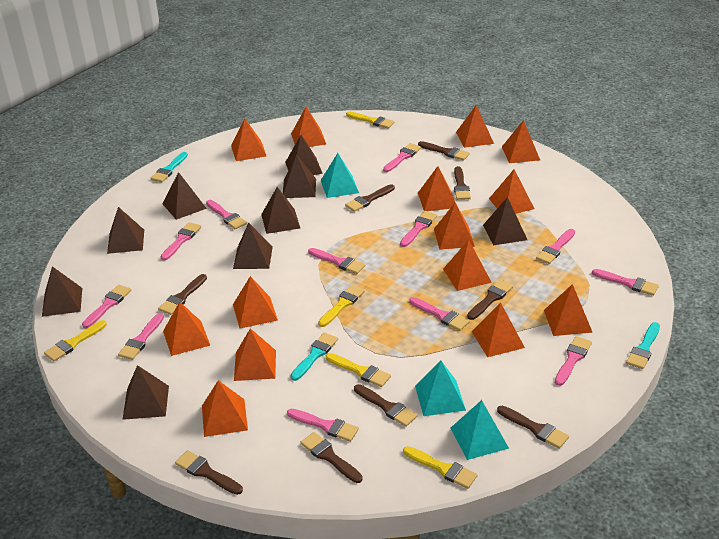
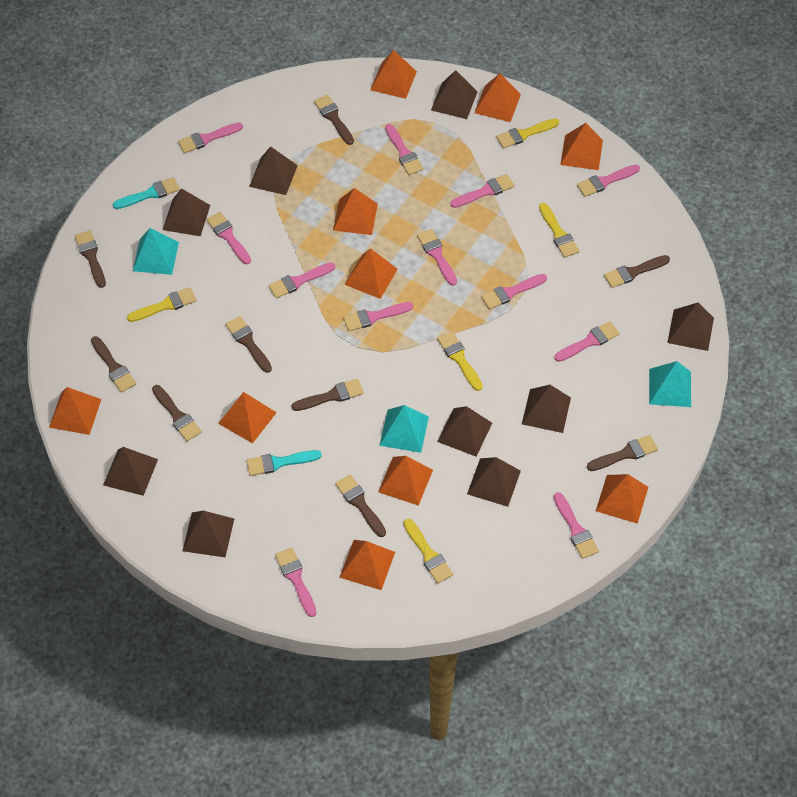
orange pyramid: [163,302,210,356] [202,380,248,437] [231,119,266,161] [233,276,278,328] [234,328,276,381] [291,107,326,147] [418,166,455,211] [434,202,475,250] [443,240,492,291] [456,105,494,148] [472,302,525,357] [489,170,535,214] [502,120,540,163] [544,284,593,336] = 14 -> [49,387,101,435] [218,392,277,443] [333,188,378,235] [339,540,395,590] [344,248,398,299] [370,50,417,99] [378,456,433,506] [474,73,521,122] [560,123,603,170] [596,474,648,524] = 10
turquoise brush: [151,152,188,182] [291,332,338,381] [626,322,660,369] = 3 -> [113,177,180,209] [247,450,322,476] = 2

